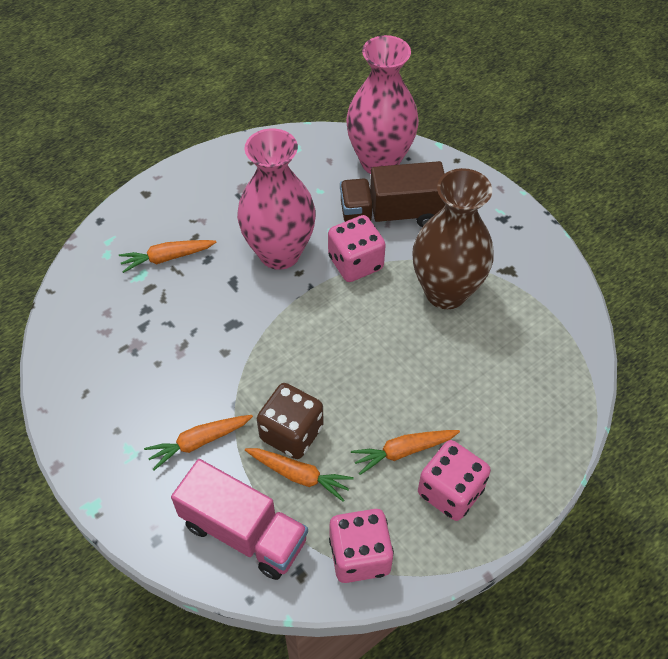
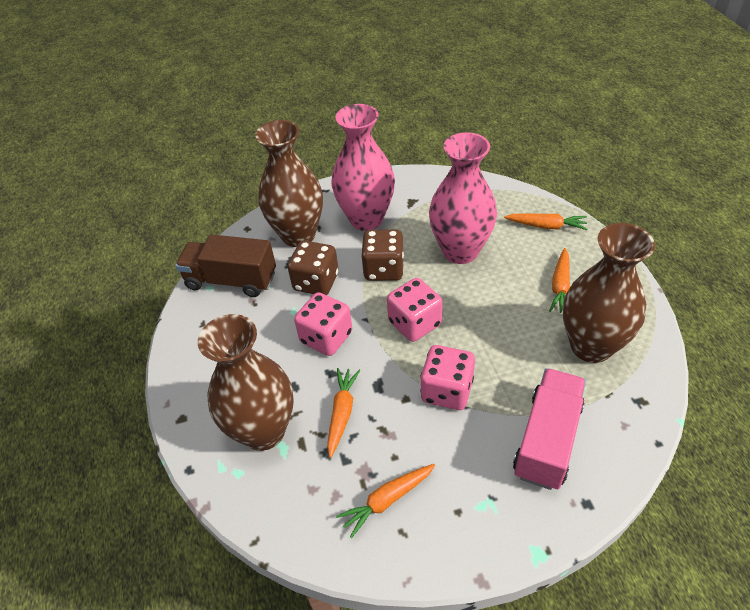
brown dice: [257,383,324,459] = 1 -> [288,241,339,295] [361,229,404,281] = 2
brown vase: [413,168,494,309] = 1 -> [198,314,294,451] [255,120,323,247] [563,223,655,363] = 3

